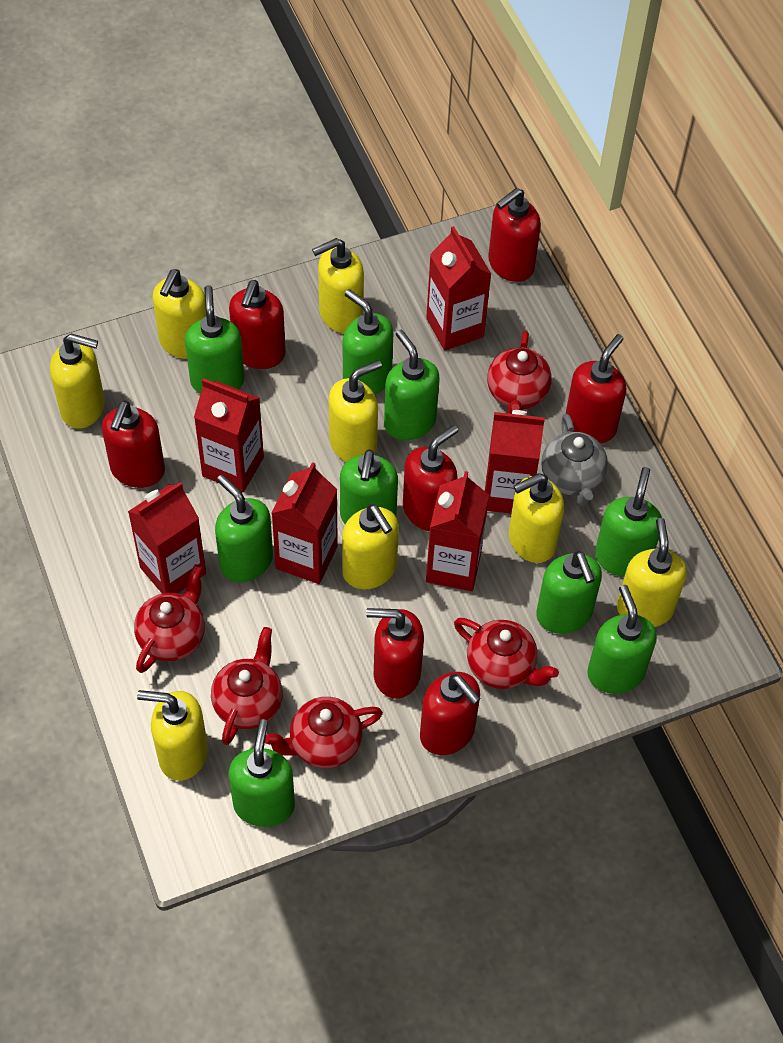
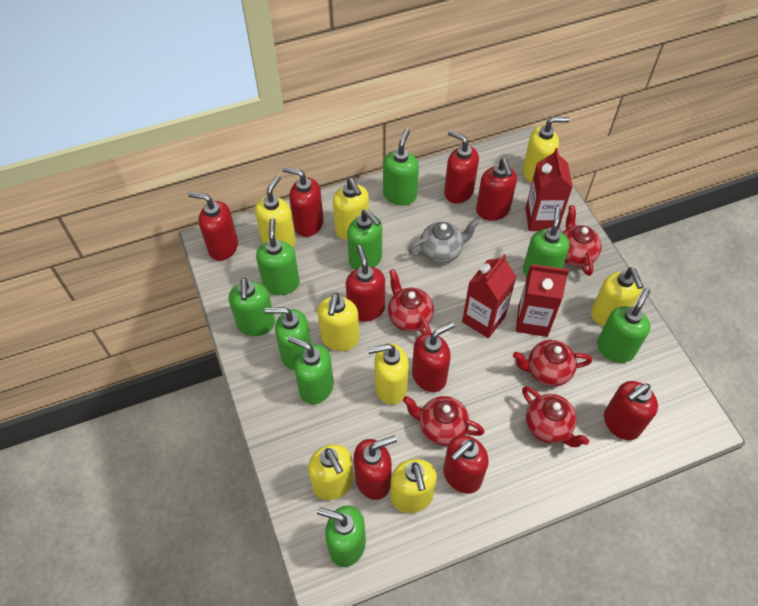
red carton: [128,482,206,594] [194,378,264,493] [271,462,338,584] [426,226,491,351] [426,471,489,591] [485,410,545,514] = 6 -> [462,254,517,338] [516,264,569,337] [525,148,573,231] = 3
red soap dispenser: [102,401,165,488] [229,280,286,369] [366,608,424,699] [403,425,458,531] [420,672,481,755] [488,188,541,282] [566,334,626,443] = 7 -> [188,192,238,261] [283,167,324,237] [346,245,385,322] [354,436,397,500] [412,322,455,392] [443,435,489,494] [444,130,479,204] [476,159,517,221] [604,381,658,440] = 9

